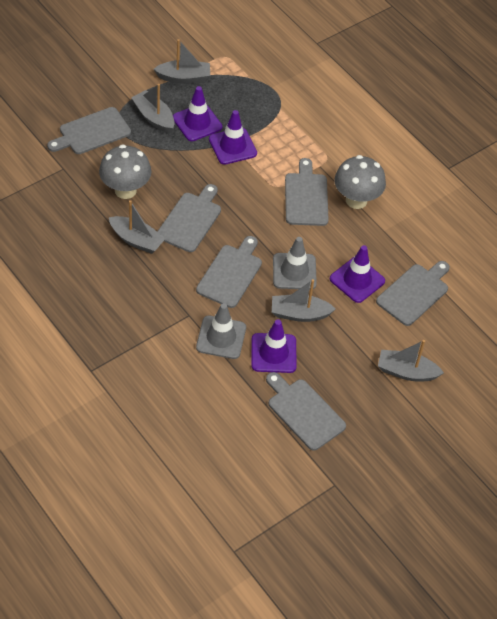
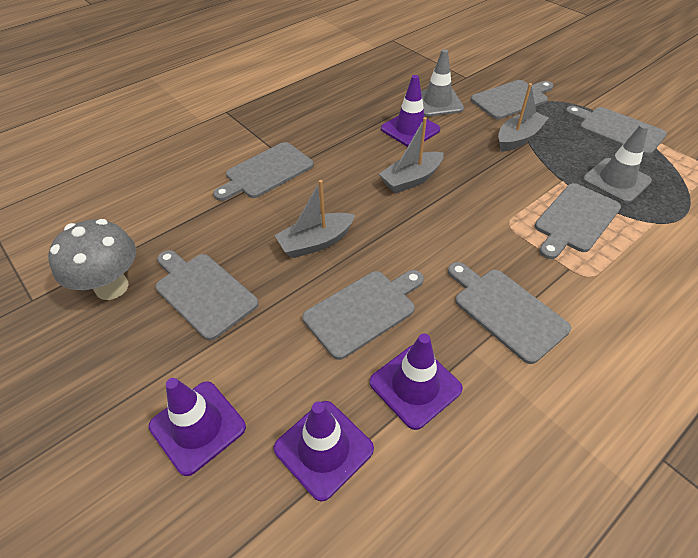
grey boat: [109,200,166,254] [131,84,175,133] [154,39,210,84] [272,279,335,322] [378,340,444,382] = 5 -> [274,180,355,258] [379,117,444,194] [498,83,548,152] = 3
grey cutting board: [47,107,131,154] [157,184,221,252] [196,236,262,308] [266,372,346,451] [285,158,329,226] [376,261,450,326] = 6 -> [155,250,259,341] [213,142,314,201] [302,270,424,360] [448,262,571,364] [471,80,553,119] [535,183,621,259] [565,106,667,156] = 7
grey mushroom: [99,144,151,199] [334,155,386,209] = 2 -> [48,219,136,300] = 1

